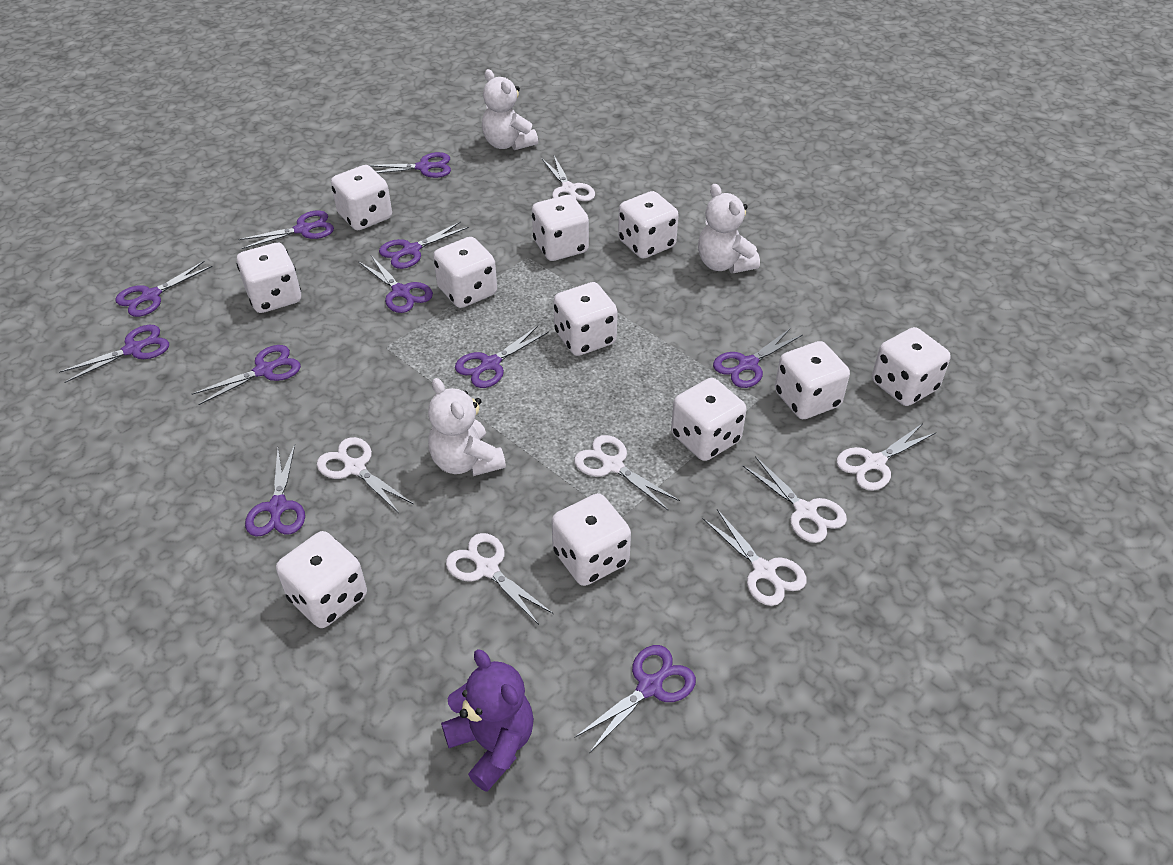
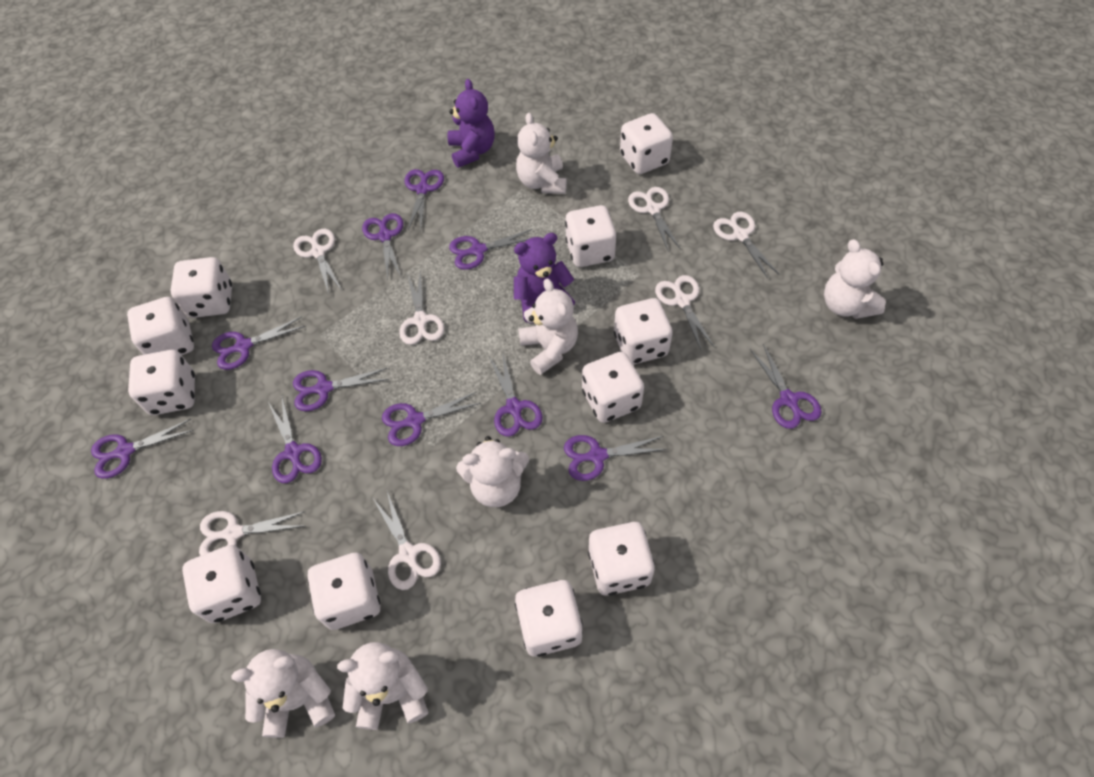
purple teddy bear: [441,649,534,792] = 1 -> [448,79,495,168] [514,233,575,323] = 2
white teddy bear: [428,378,506,476] [482,69,538,150] [698,184,760,273] = 3 -> [231,649,335,738] [337,642,429,730] [456,436,529,507] [516,113,567,194] [518,278,578,375] [824,239,886,319] = 6

